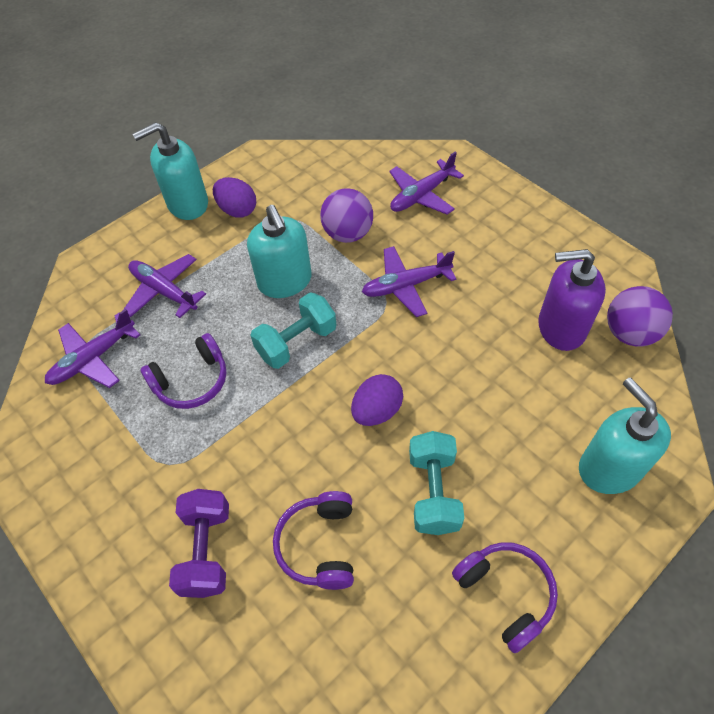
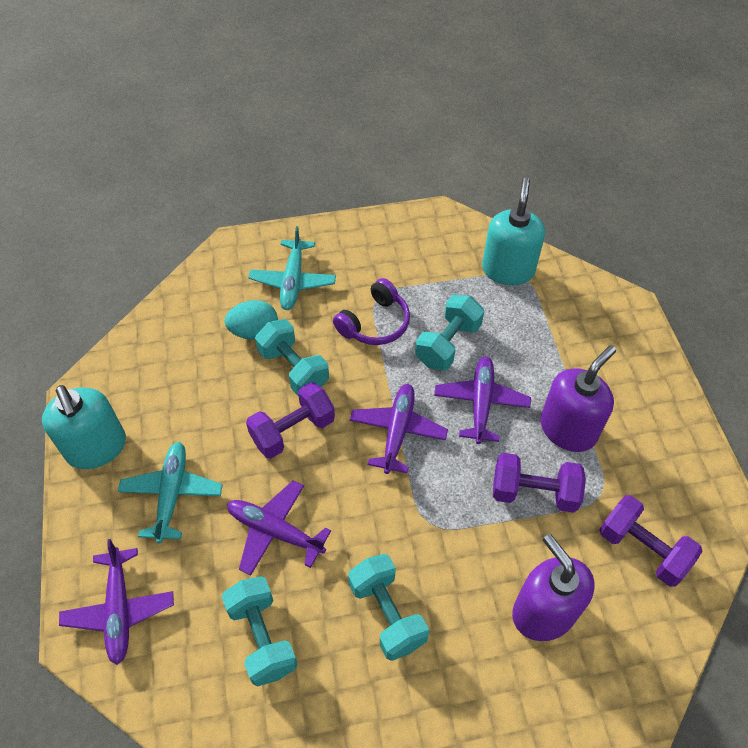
purple ball: [320,188,373,243] [607,286,673,347] = 2 -> none = 0
purple dumbbell: [169,489,229,598] = 1 -> [246,382,335,459] [493,453,586,513] [599,495,702,587] = 3
purple egg: [213,177,256,218] [351,374,403,426] = 2 -> none = 0
purple headphones: [140,333,227,409] [273,491,354,590] [452,542,558,653] = 3 -> [333,278,410,345] = 1
purple soap dispenser: [538,249,606,351] = 1 -> [512,534,595,641] [540,345,616,452] = 2
turquoise dumbbell: [250,292,337,369] [409,431,464,535] = 2 -> [222,576,297,687] [255,319,329,396] [348,554,429,661] [415,295,484,371] = 4
turquoise egg: none = 0 -> [224,300,278,340] = 1
turquoise plane: none = 0 -> [118,442,223,543] [248,226,336,310] = 2
turquoise soap dispenser: [133,122,208,220] [247,205,312,298] [579,377,671,494] = 3 -> [42,385,126,469] [482,177,545,285] = 2

